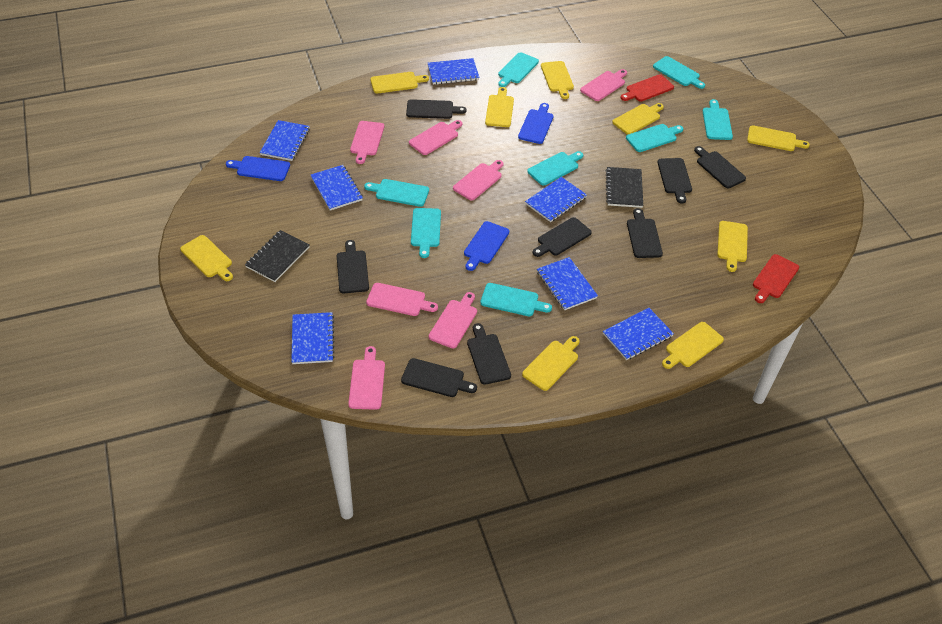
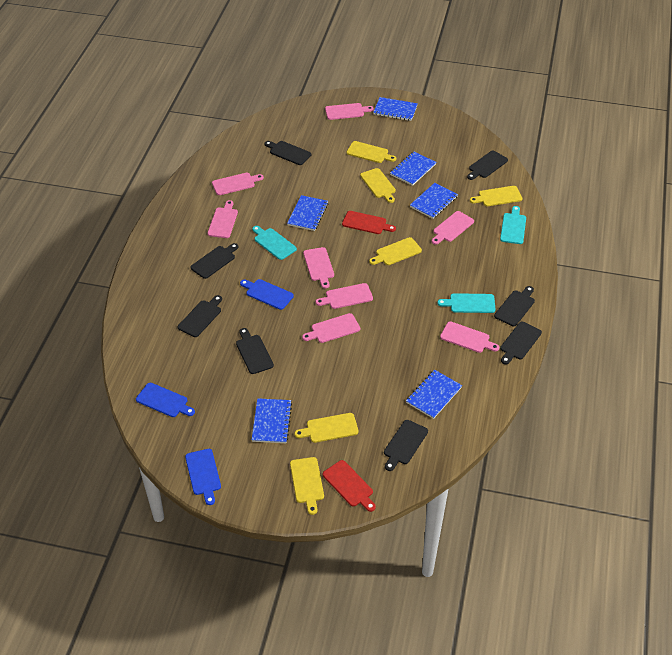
black notebook: [245,230,310,282] [605,167,643,208] = 2 -> none = 0
blue notebook: [260,120,310,161] [291,312,335,364] [311,165,363,211] [428,58,479,85] [525,177,587,222] [537,257,598,310] [603,308,674,360] = 7 -> [252,398,292,443] [287,195,328,231] [373,97,418,121] [390,152,436,186] [406,370,462,419] [410,183,458,219] = 6
pink cutting board: [348,346,385,410] [350,121,384,164] [366,283,438,316] [409,120,462,155] [429,292,477,348] [453,160,504,200] [580,69,627,101] = 7 -> [207,200,238,238] [212,173,264,195] [302,313,360,343] [303,247,334,288] [316,283,373,309] [325,103,374,120] [432,211,474,244] [440,321,499,353] = 8
turquoise cutting board: [364,179,429,207] [411,208,441,258] [480,283,552,316] [498,52,539,87] [527,151,583,185] [626,124,683,152] [653,56,705,89] [703,99,733,140] = 8 -> [252,226,297,260] [437,293,496,313] [500,206,526,244] = 3
yellow cutting board: [180,235,233,281] [370,72,429,93] [485,87,514,127] [522,336,580,391] [541,61,574,99] [612,103,664,135] [662,322,724,369] [717,221,748,272] [747,125,810,151] = 9 -> [290,457,324,515] [294,413,359,443] [346,141,396,163] [360,168,396,203] [369,237,422,265] [470,186,523,206] = 6

